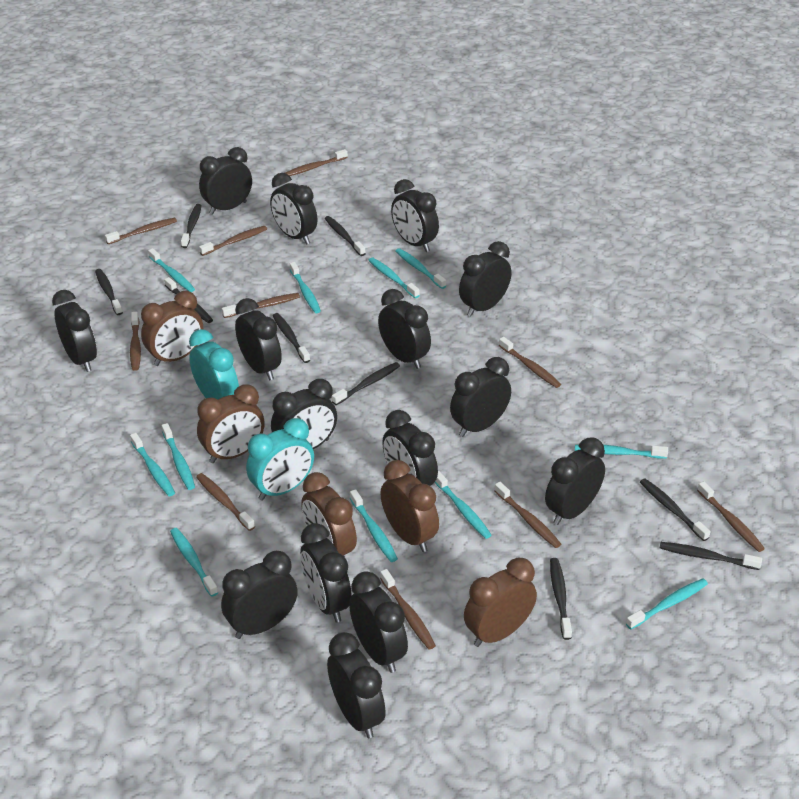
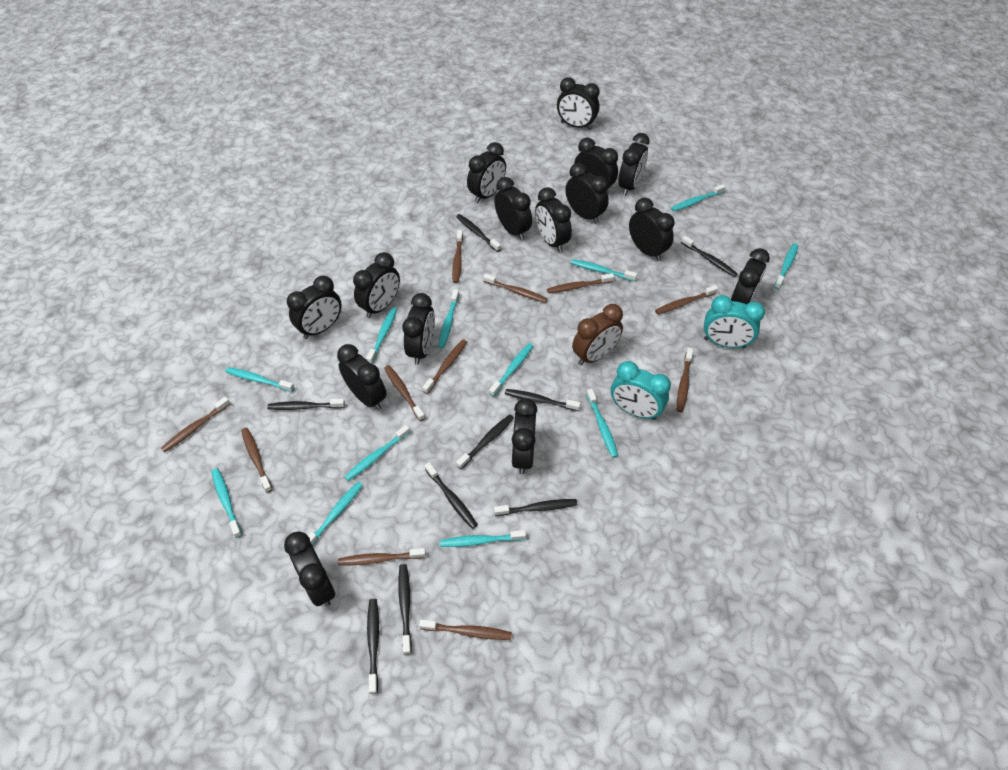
brown clock: [141,291,203,366] [197,384,264,463] [301,472,357,557] [380,460,439,552] [464,558,537,647] = 5 -> [572,304,623,365] = 1
brown toothbrush: [105,218,177,244] [130,312,141,371] [196,473,255,531] [199,226,267,256] [222,293,300,318] [285,149,348,176] [380,569,436,649] [495,482,561,548] [499,337,561,388] [697,481,765,552] = 10 -> [161,397,230,452] [241,428,273,493] [338,548,426,565] [384,365,425,421] [419,619,512,640] [422,339,467,394] [452,230,463,283] [483,274,548,303] [547,273,614,293] [655,285,718,314] [677,348,693,412] = 11
turquoise toothbrush: [130,433,175,496] [148,248,195,292] [162,423,195,490] [170,528,218,597] [290,262,321,313] [350,489,398,562] [368,257,420,298] [395,248,446,289] [435,471,491,539] [575,445,668,459] [626,578,708,629] = 11 -> [211,468,242,538] [225,367,294,392] [308,482,363,546] [344,425,410,481] [366,308,397,364] [438,289,459,348] [440,530,526,547] [489,343,533,397] [571,259,637,281] [586,389,618,458] [671,184,726,211] [774,243,798,289] = 12

